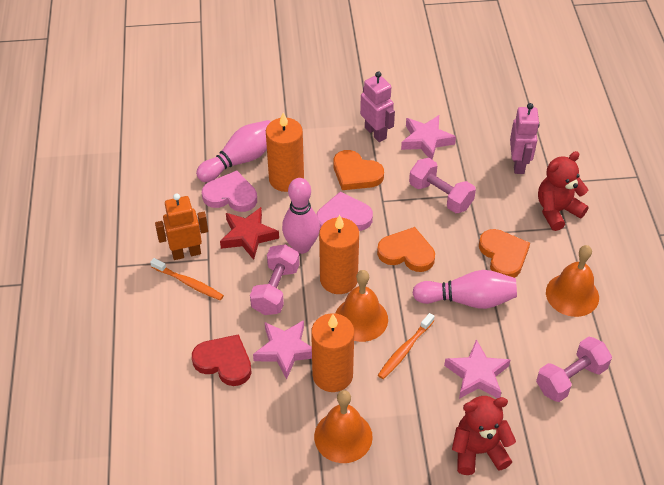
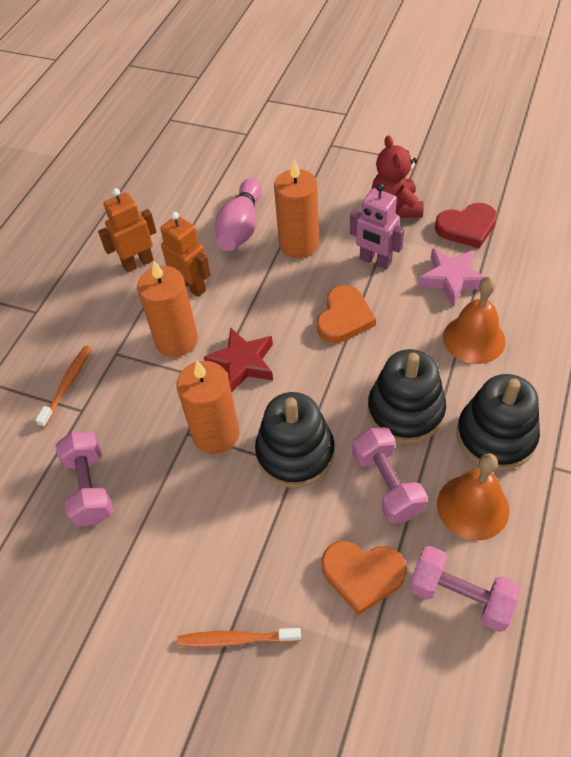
black stacking toy: none = 0 -> [255,392,334,488] [368,349,446,444] [457,374,540,471] = 3
orange bell: [314,390,373,463] [336,270,388,342] [546,245,599,317] = 3 -> [437,453,509,541] [443,277,506,364] = 2
orange heart: [333,150,384,190] [377,227,435,272] [479,229,530,278] = 3 -> [317,285,376,343] [322,541,407,615] = 2
orange robot: [155,193,208,260] = 1 -> [98,188,156,273] [160,212,211,297] = 2
pink bowling pin: [196,120,271,182] [282,178,320,254] [412,270,517,309] = 3 -> [215,178,262,251] = 1
pink heart: [202,170,257,212] [316,191,373,231] = 2 -> none = 0
pink robot: [360,71,395,142] [510,103,540,174] = 2 -> [350,183,405,269] = 1
pink star: [253,320,312,379] [401,115,456,160] [444,339,511,399] = 3 -> [418,249,485,306] = 1
red teddy bear: [452,396,516,475] [538,151,589,231] = 2 -> [372,135,424,218] = 1

